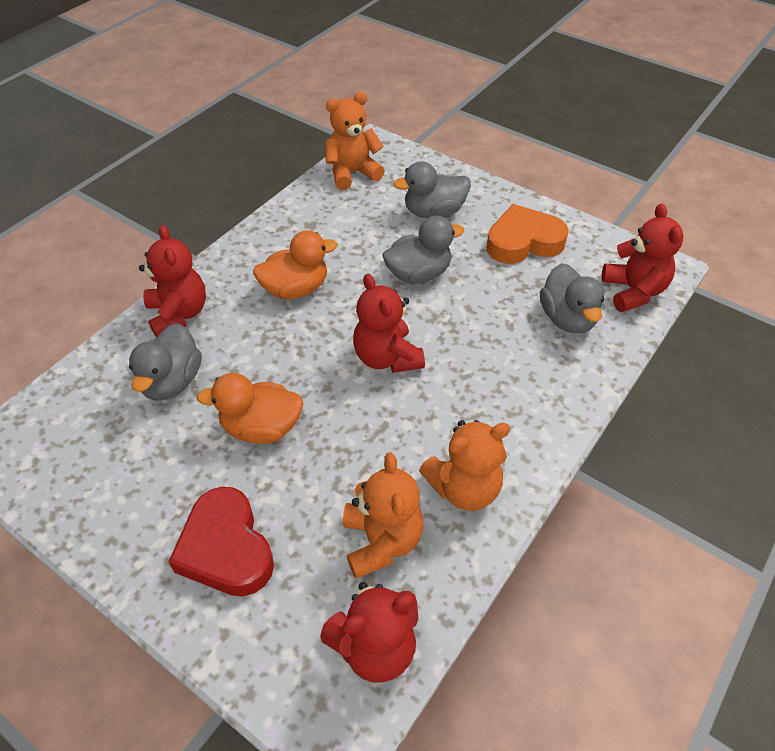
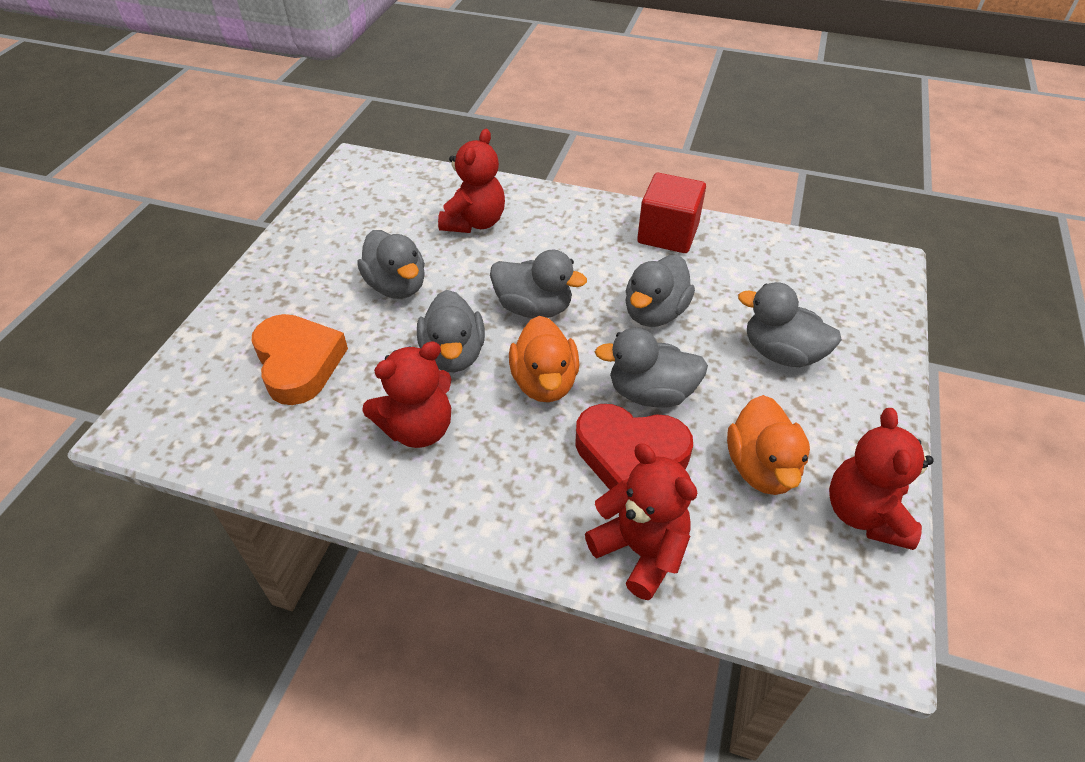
grey duck: [129,323,201,400] [382,216,464,284] [393,161,471,218] [540,263,604,333] = 4 -> [357,230,425,299] [417,290,485,372] [490,250,587,318] [595,328,708,408] [625,255,695,327] [738,282,842,367] = 6
orange teddy bear: [326,92,385,190] [343,452,423,579] [419,420,510,511] = 3 -> none = 0
red cube: none = 0 -> [637,173,706,253] = 1

